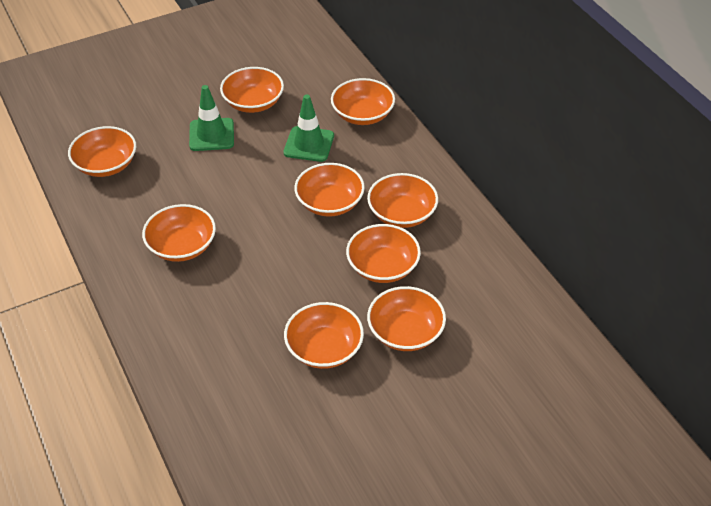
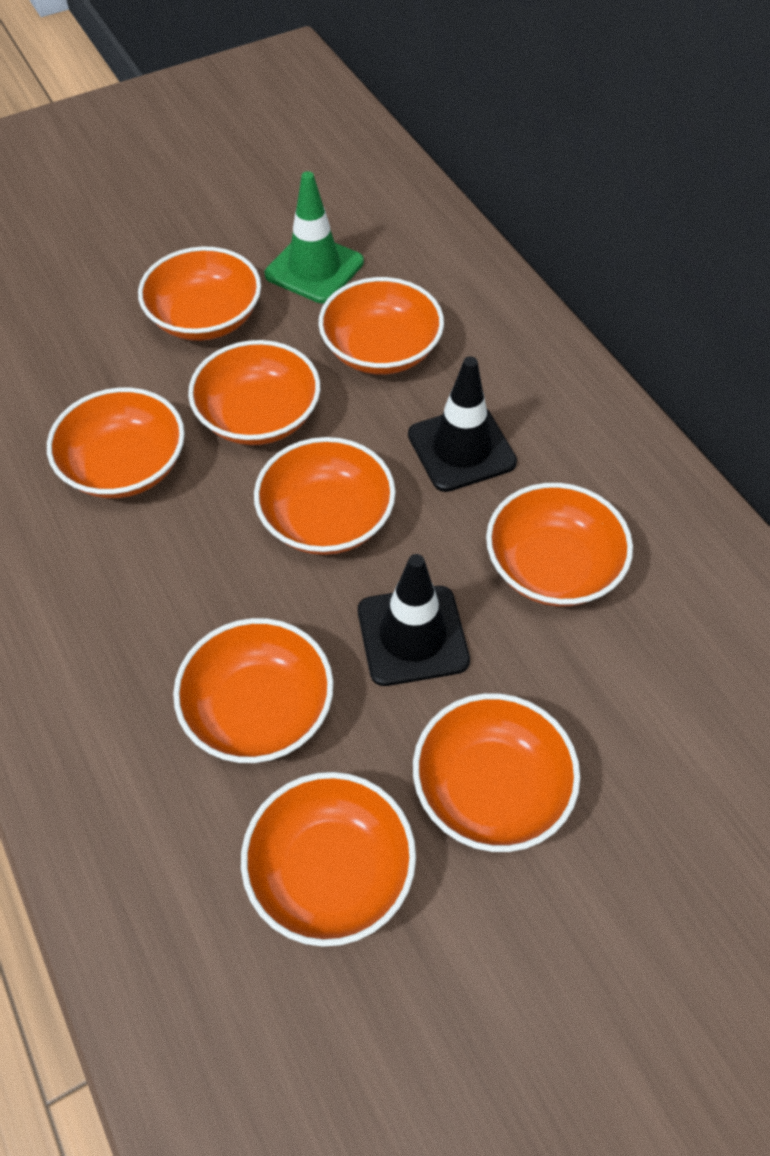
black traffic cone: none = 0 -> [358,554,470,686] [408,356,517,492] = 2
green traffic cone: [189,85,234,151] [284,94,334,162] = 2 -> [265,171,364,303] = 1

